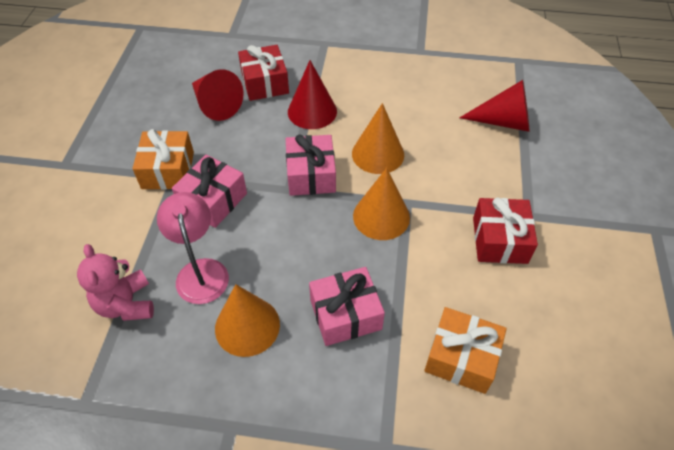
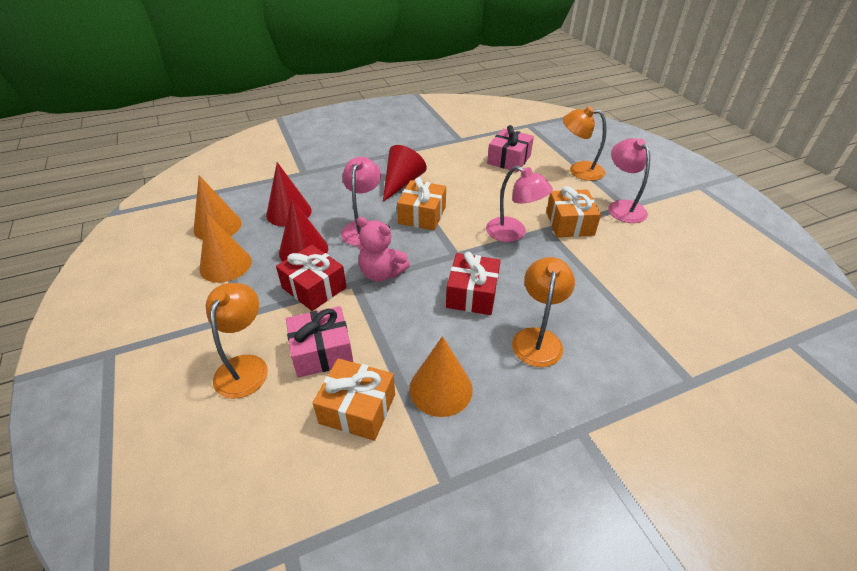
orange gift: [132,129,194,190] [424,307,507,394] = 2 -> [313,358,395,441] [397,177,446,230] [546,186,601,237] = 3
orange lamp: none = 0 -> [206,283,268,399] [512,257,575,367] [563,106,607,181] = 3
pink gift: [172,155,247,228] [286,134,336,196] [309,267,385,346] = 3 -> [286,306,353,378] [487,125,534,172] = 2
pink lamp: [157,192,229,304] = 1 -> [341,157,381,246] [486,165,553,242] [608,138,650,223] = 3

